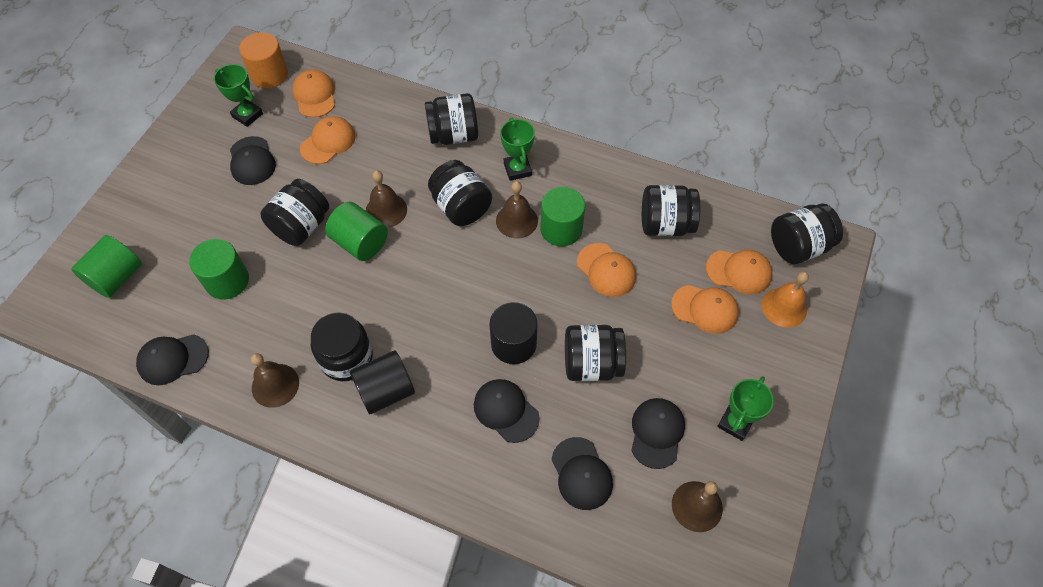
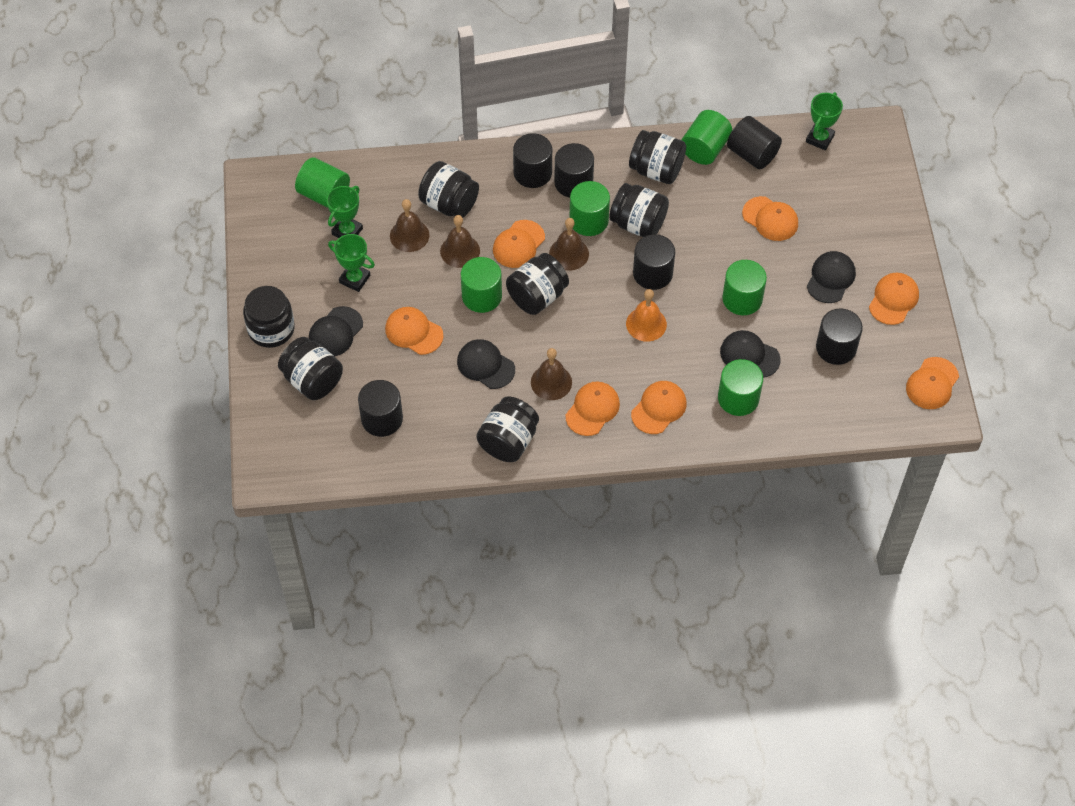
black cap: [136,334,209,385] [230,136,276,185] [474,379,540,443] [551,437,613,510] [631,398,685,469] = 5 -> [309,306,363,356] [457,339,515,389] [720,330,781,378] [807,251,856,303] = 4
black cylinder: [350,350,415,414] [489,302,538,364] = 2 -> [358,380,403,437] [513,133,552,188] [554,143,594,198] [633,234,675,290] [727,116,782,169] [816,308,863,365] = 6
green cylinder: [71,235,142,298] [189,239,249,300] [325,202,388,261] [540,187,585,246] = 4 -> [295,157,350,208] [461,257,502,313] [570,181,610,236] [682,110,732,165] [718,359,763,416] [722,260,767,315] = 6
orange cap: [292,69,335,118] [300,116,356,164] [577,243,636,297] [671,285,739,334] [706,250,772,294] = 5 -> [385,307,443,355] [493,220,545,268] [565,381,620,436] [631,381,687,434] [742,196,798,241] [869,273,919,325] [906,357,959,409] = 7
orange cylinder: [239,32,288,88] = 1 -> none = 0

